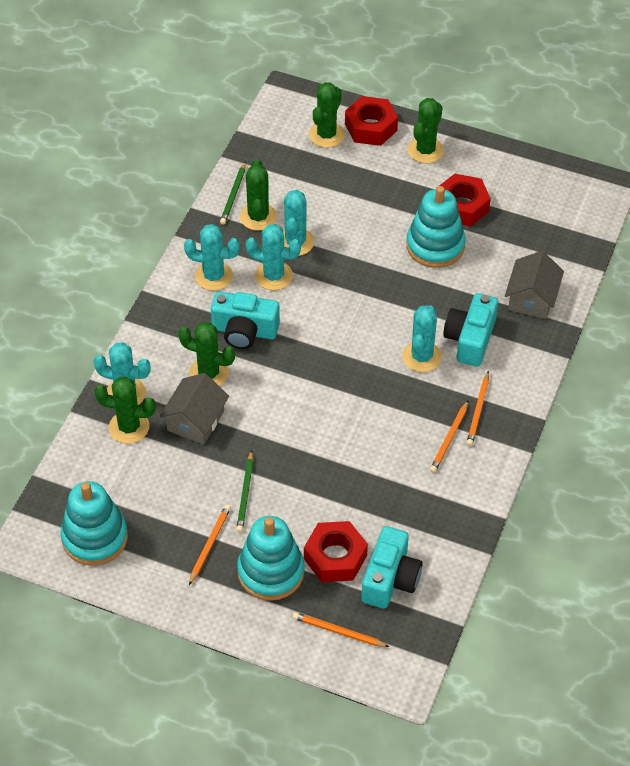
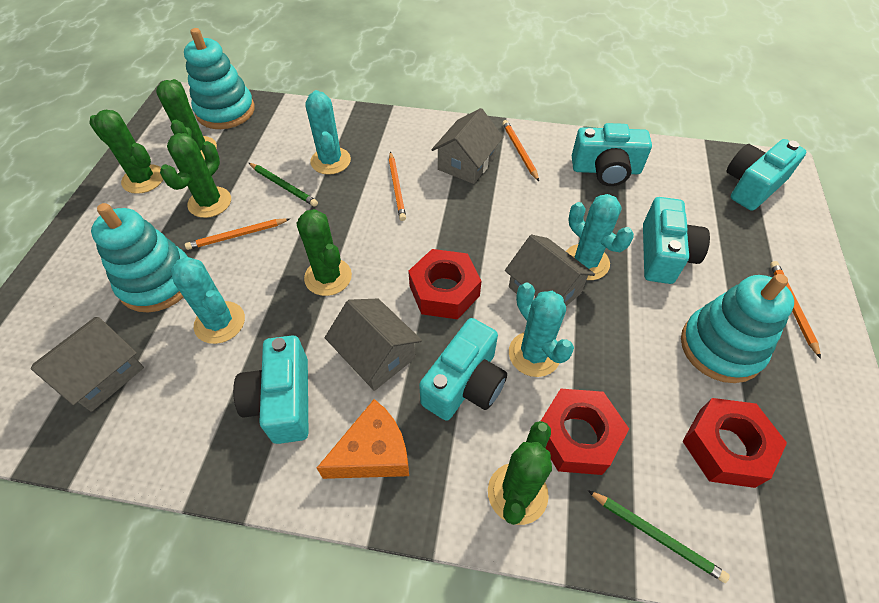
grey house: [159,373,229,445] [505,251,564,319] = 2 -> [31,317,144,412] [325,299,422,391] [431,108,503,184] [505,235,595,306] = 4
orange cheese: none = 0 -> [317,399,409,479] = 1
turquoise cactus: [94,342,151,405] [184,224,240,291] [246,224,301,290] [283,190,314,256] [402,305,442,372] = 5 -> [170,257,245,344] [305,90,351,175] [509,283,574,377] [566,194,634,280] = 4
turquoise camera: [211,292,280,349] [361,526,423,609] [443,293,498,366] = 3 -> [233,335,308,444] [419,318,507,421] [572,123,652,186] [643,197,710,284] [726,139,806,211] = 5

